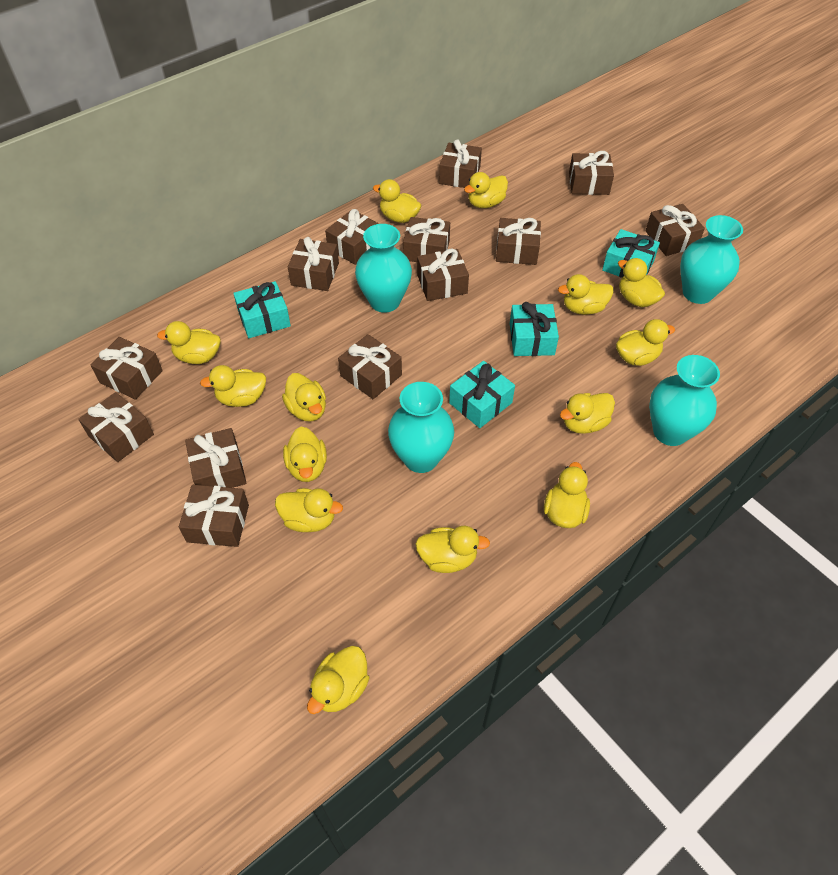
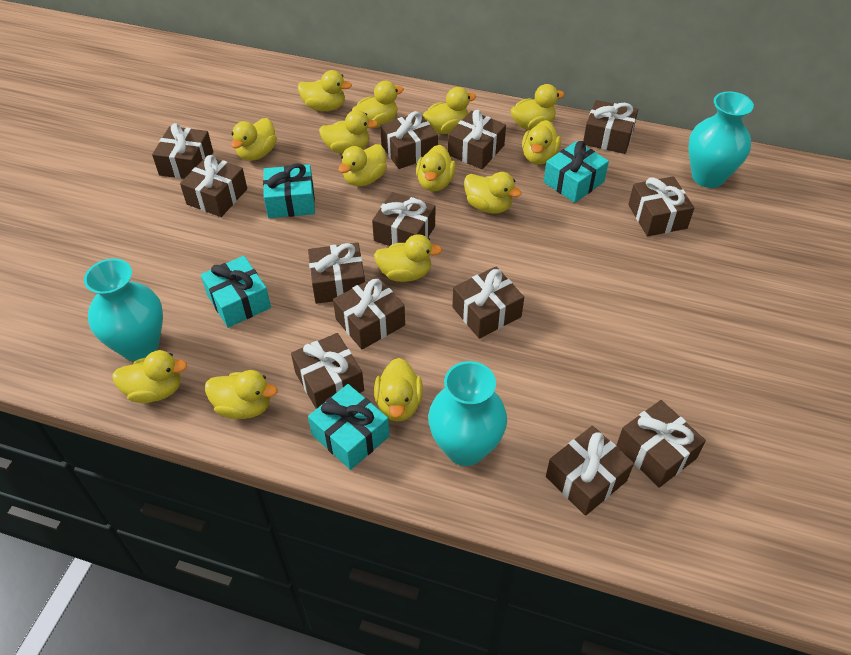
turquoise vase: [355,224,412,313] [388,382,454,473] [649,355,720,446] [680,215,743,304] = 4 -> [84,259,163,361] [428,361,507,466] [688,91,754,188] = 3

